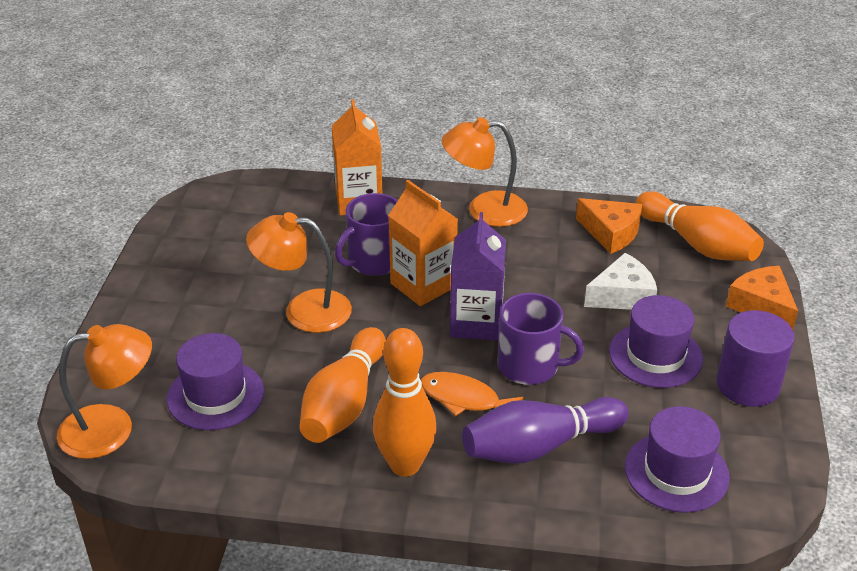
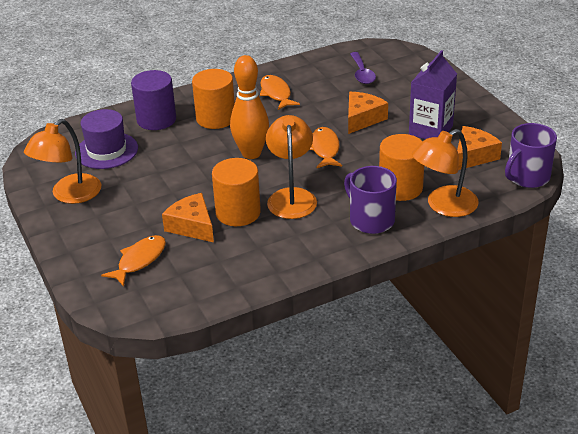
orange bowling pin: [299,327,386,443] [373,328,437,477] [636,191,764,261] = 3 -> [230,55,269,159] = 1
orange carton: [332,99,383,215] [388,180,458,306] = 2 -> none = 0
orange cheese: [576,198,642,254] [726,266,798,330] = 2 -> [162,193,214,242] [348,92,388,134] [457,126,502,170] = 3
orange cylinder: none = 0 -> [192,69,235,129] [212,158,261,226] [379,134,424,201] = 3
orange fish: [421,372,523,416] = 1 -> [101,235,166,286] [260,75,300,110] [309,127,342,168] = 3
purple bowling pin: [462,397,629,464] = 1 -> none = 0
purple hat: [167,333,264,430] [609,295,703,388] [625,406,730,513] = 3 -> [75,109,138,169] = 1
purple spoon: none = 0 -> [350,52,376,84] = 1
white cheese: [584,253,657,310] = 1 -> none = 0

